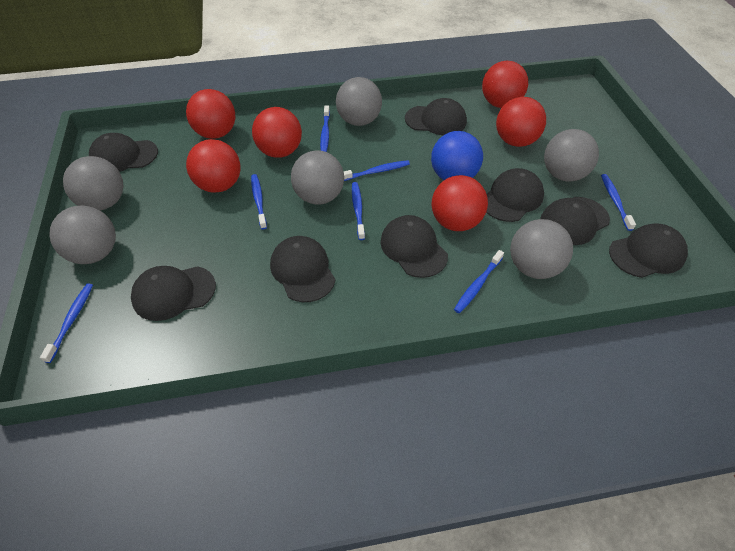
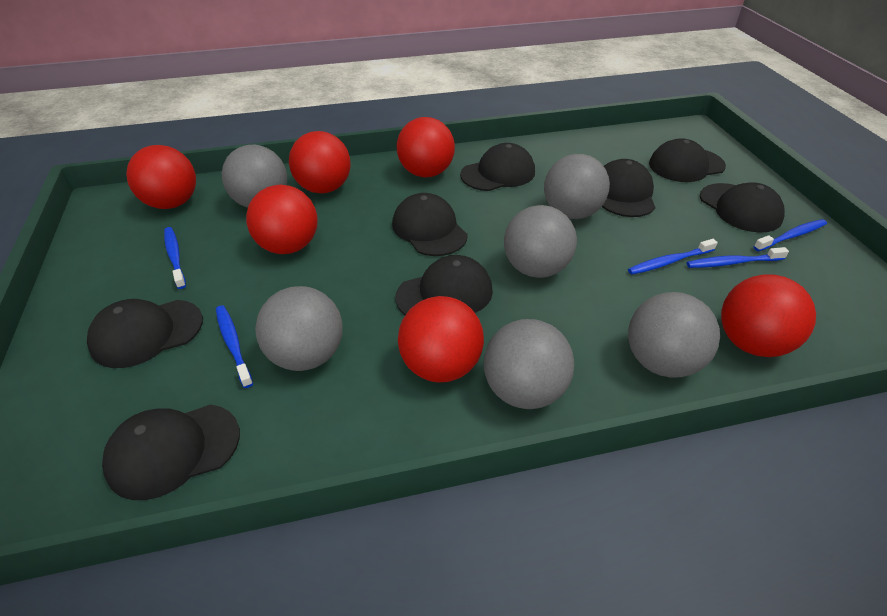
blue ball: [431,131,483,180] = 1 -> none = 0
blue toothbrush: [40,284,93,363] [251,174,267,230] [320,105,330,152] [343,160,410,181] [352,182,365,240] [454,250,504,313] [601,174,636,231] = 7 -> [164,227,186,289] [216,306,253,388] [628,239,718,275] [687,247,789,268] [754,219,827,251] = 5

